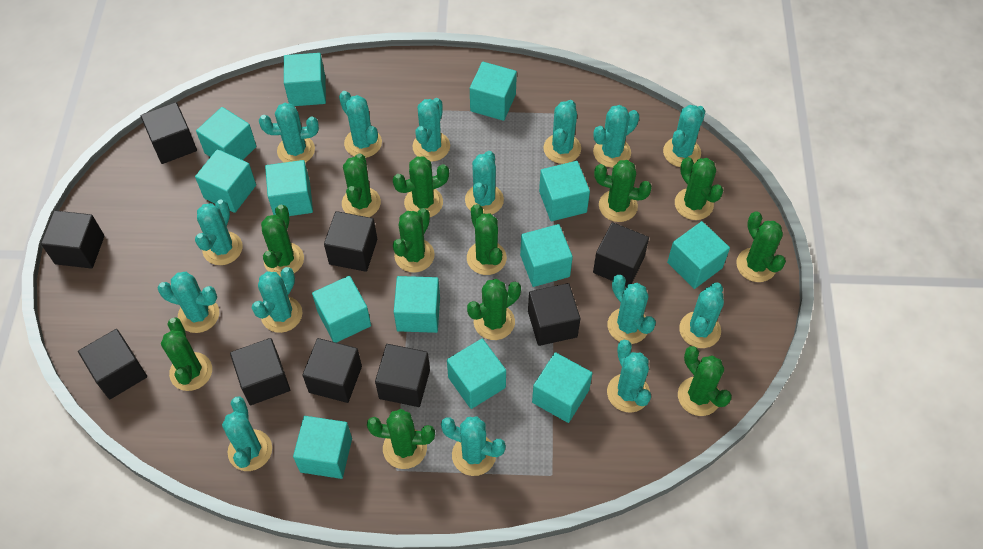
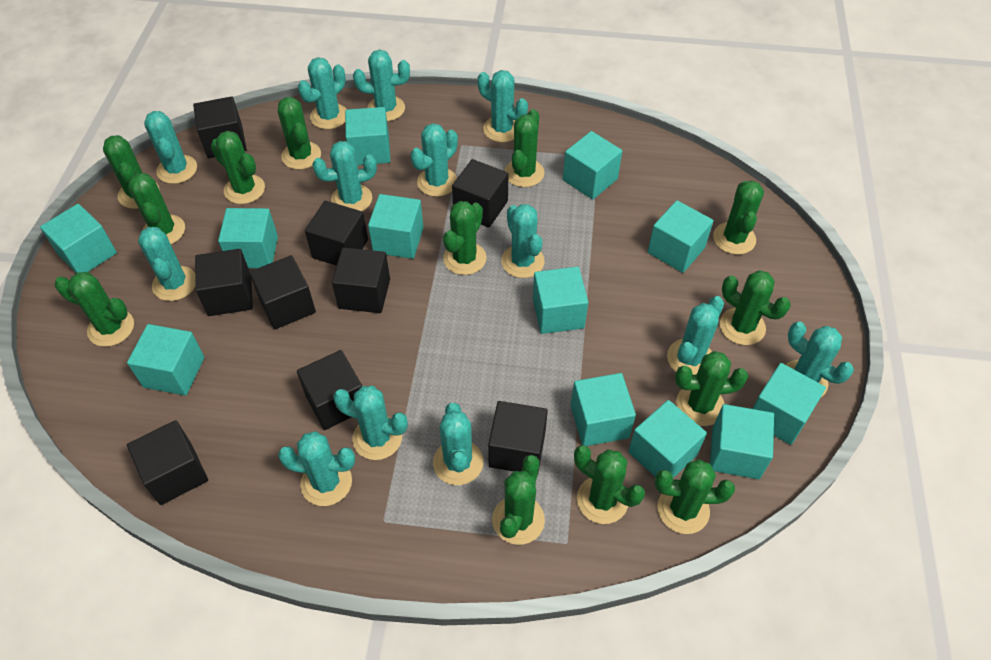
green cactus: [161,317,212,391] [261,205,304,277] [342,154,381,217] [367,409,435,469] [393,156,449,217] [393,208,435,273] [467,204,507,275] [467,279,521,340] [594,160,652,222] [675,157,723,220] [678,346,732,416] [736,211,786,282] = 12 -> [55,272,134,347] [103,135,160,209] [128,173,185,244] [211,131,265,204] [278,97,321,170] [443,201,487,275] [492,455,545,545] [504,109,544,187] [574,445,645,524] [655,459,735,534] [675,351,748,426] [713,180,764,255] [720,270,791,345] = 13
turquoise cactus: [158,272,219,333] [195,199,243,265] [222,396,272,471] [251,267,302,333] [259,103,319,163] [339,91,382,158] [413,98,450,162] [441,416,506,476] [465,151,504,214] [543,100,581,164] [593,105,639,168] [607,339,651,413] [608,275,656,344] [663,105,705,167] [679,282,724,348] = 15 -> [138,227,195,301] [144,111,197,184] [278,431,355,506] [298,57,347,129] [312,141,377,211] [333,386,408,460] [353,50,410,121] [410,123,458,197] [433,403,483,485] [478,70,528,142] [501,204,545,278] [667,296,724,375] [785,322,854,397] = 13
turquoise cube: [195,149,256,213] [196,107,257,160] [265,160,313,216] [284,53,326,106] [293,416,352,479] [312,276,371,343] [394,276,440,333] [447,338,506,409] [470,62,517,121] [520,224,573,287] [532,352,593,423] [539,161,590,221] [667,221,730,289] = 13 -> [40,204,117,273] [127,324,204,396] [218,208,278,269] [345,107,390,165] [368,194,424,259] [533,267,588,334] [563,131,622,200] [571,373,636,446] [628,400,707,478] [648,200,714,273] [710,404,774,479] [752,363,826,445] = 12

